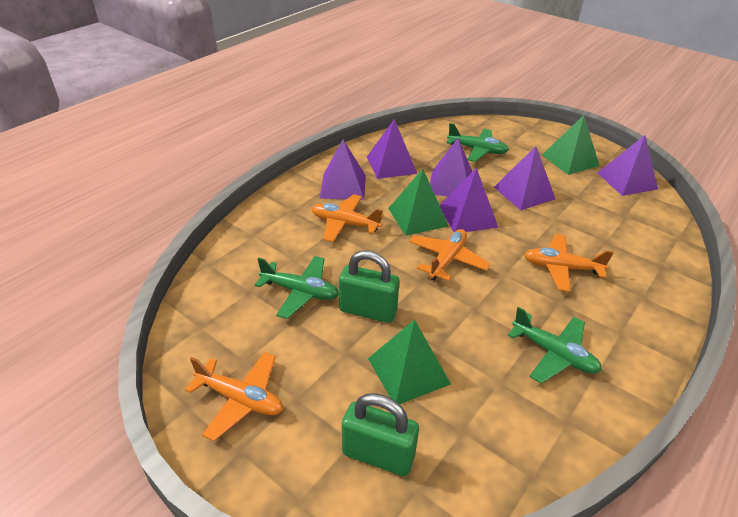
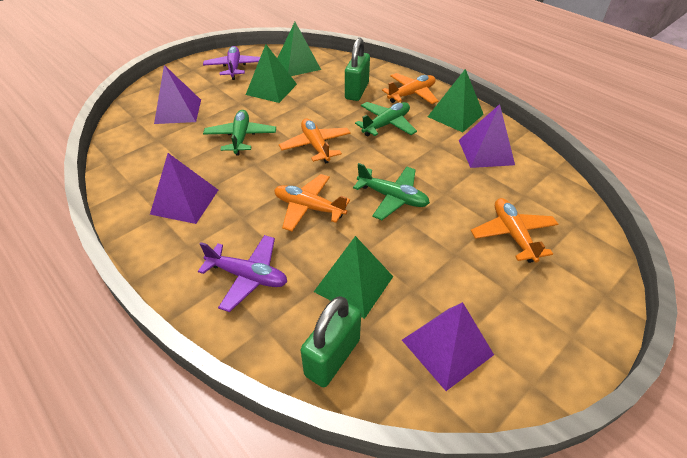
green pyramid: [368,319,451,404] [388,169,449,236] [542,115,599,175] = 3 -> [246,45,297,103] [277,22,321,76] [314,236,393,319] [428,69,484,132] = 4
purple plane: none = 0 -> [198,235,287,312] [203,46,260,80] = 2
purple pyramid: [320,140,366,200] [367,119,417,179] [430,138,472,197] [440,168,499,232] [494,146,555,210] [598,135,658,196] = 6 -> [150,153,218,224] [154,65,201,124] [402,302,494,391] [459,104,515,168] = 4

